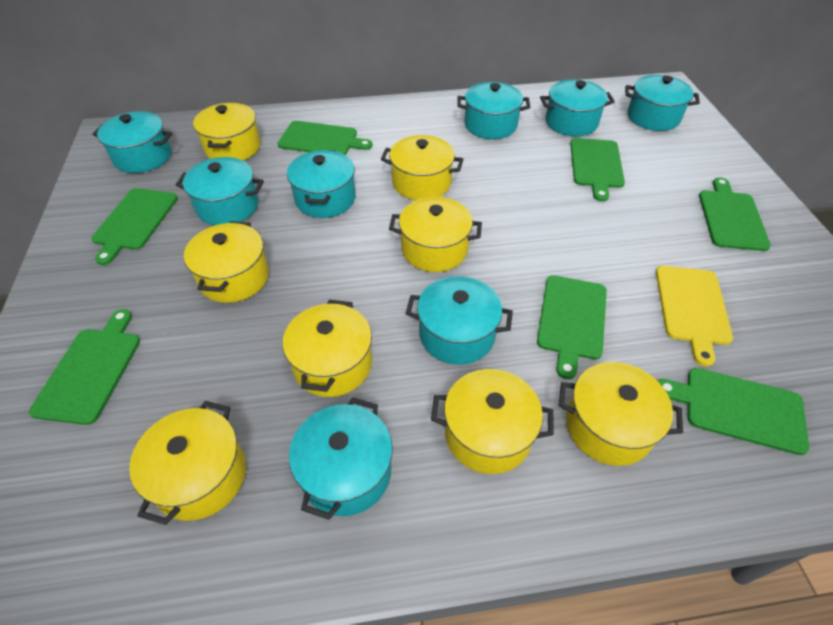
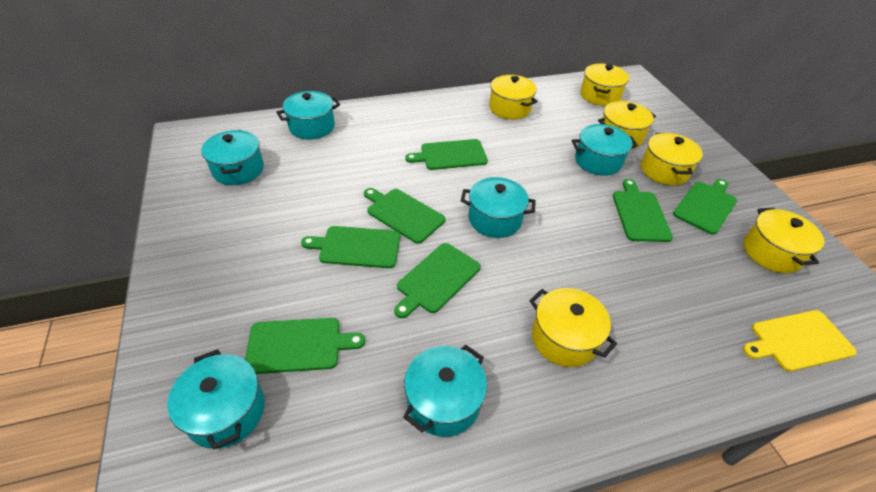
turquoise pot: [93,111,172,173] [176,157,264,225] [287,150,356,218] [289,397,393,520] [406,276,513,365] [457,82,530,139] [540,79,615,136] [625,75,700,131] = 8 -> [167,349,265,450] [201,130,264,185] [276,91,340,140] [403,345,487,437] [461,177,536,238] [571,124,638,176] = 6
yellow pot: [129,401,246,525] [184,221,269,303] [193,103,260,160] [283,300,372,397] [381,135,464,200] [389,197,482,272] [431,369,554,474] [559,362,683,466] = 8 -> [489,75,538,120] [529,288,617,367] [580,63,629,106] [598,101,656,149] [641,133,703,185] [744,208,825,273] = 6

